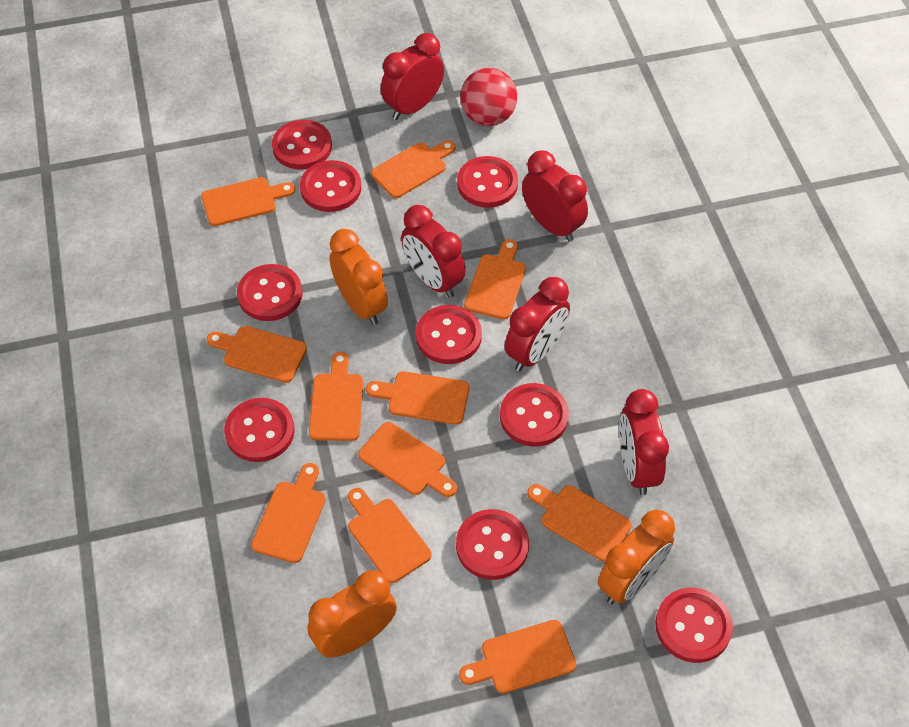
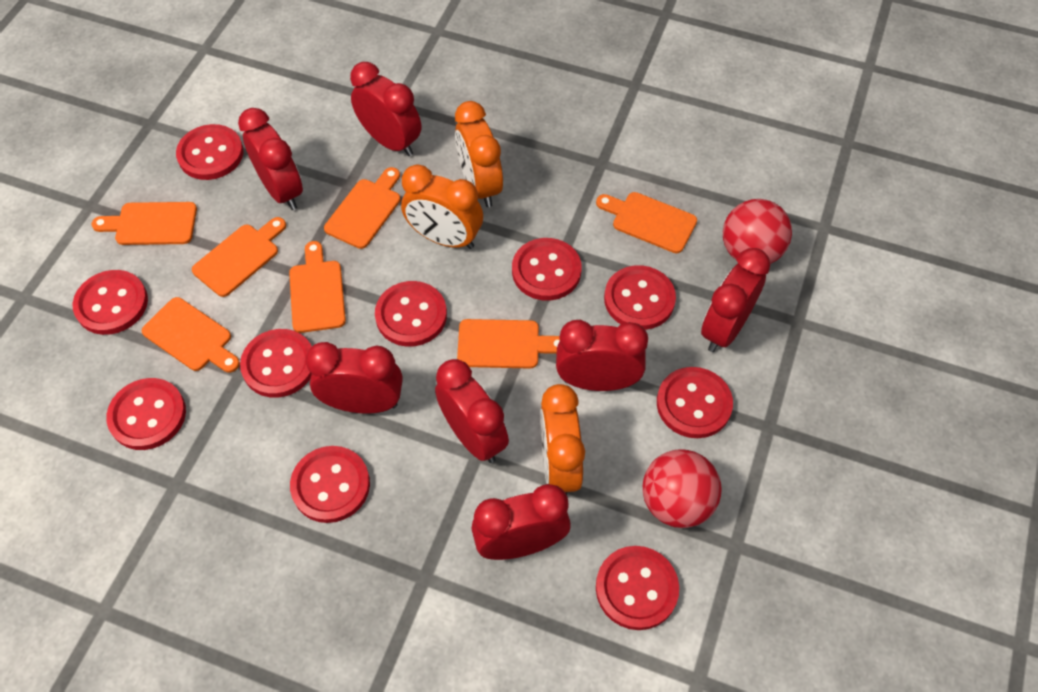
orange cutting board: [201,177,295,226] [207,326,307,383] [251,463,326,563] [309,352,363,441] [348,488,432,583] [358,422,457,497] [366,371,469,425] [371,140,455,198] [459,620,576,694] [464,239,526,320] [527,484,632,562] = 11 -> [92,202,197,245] [141,297,240,373] [192,217,286,297] [289,241,346,333] [324,167,400,249] [457,319,560,369] [596,192,697,253] = 7
red ball: [460,68,517,126] = 1 -> [643,449,722,528] [723,199,792,264] = 2
red button: [224,398,295,462] [237,264,303,321] [272,120,332,169] [300,160,361,212] [416,305,482,364] [456,509,529,580] [457,156,518,208] [500,383,569,447] [655,588,733,663] = 9 -> [73,270,148,335] [106,378,186,450] [176,124,244,180] [240,329,312,398] [290,446,370,523] [375,281,447,347] [512,238,582,301] [596,546,679,630] [604,265,676,330] [657,367,733,438] = 10
red clock: [381,33,444,120] [401,205,466,298] [505,277,570,372] [522,150,588,242] [619,389,669,495] = 5 -> [238,108,303,210] [306,342,403,414] [350,62,421,156] [435,359,509,463] [472,484,571,560] [556,320,648,391] [701,248,770,352] = 7

